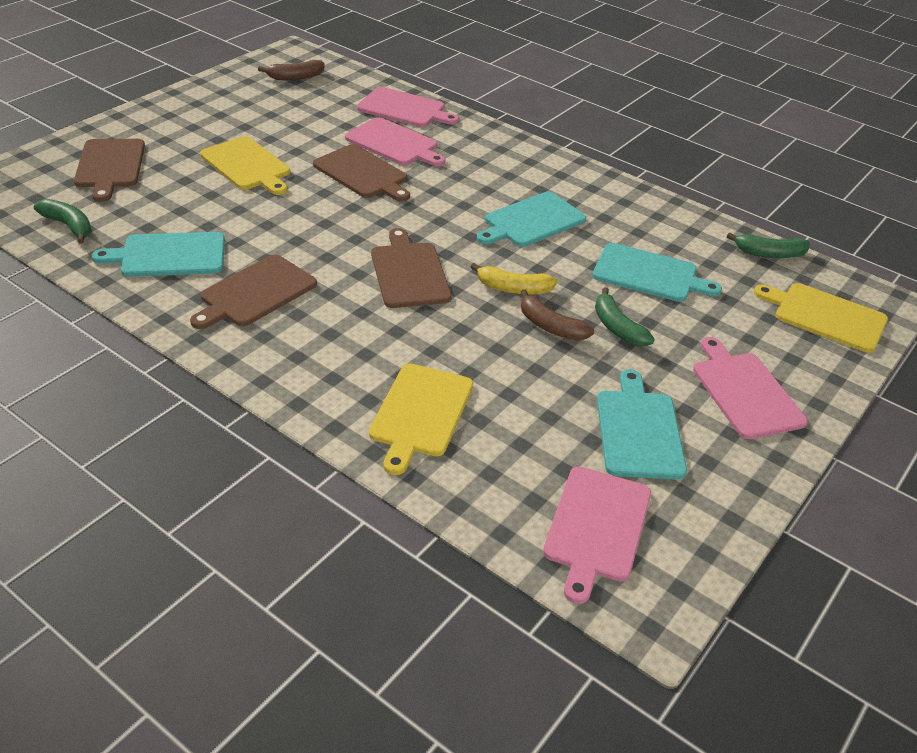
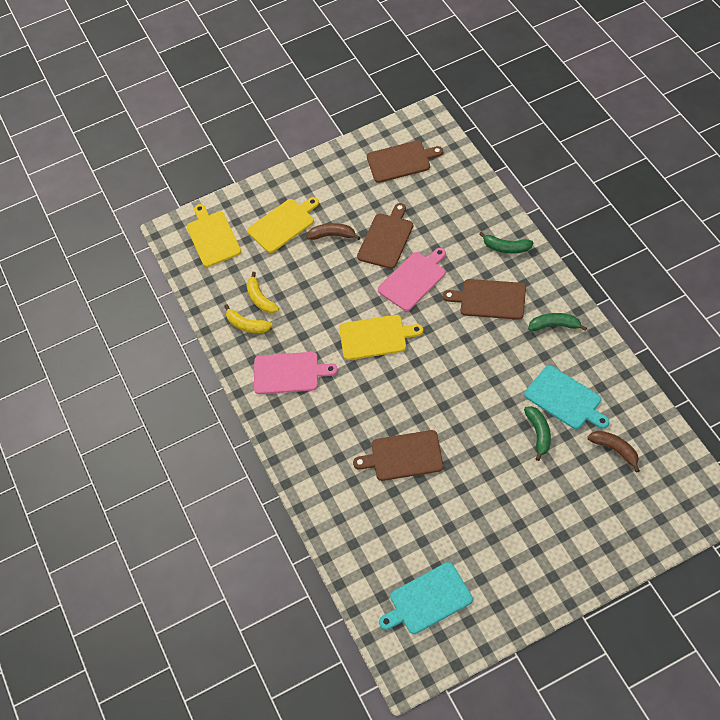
pink cutting board: [345,117,445,166] [357,87,459,127] [543,466,651,604] [693,337,807,439] = 4 -> [254,352,338,394] [378,248,446,311] = 2
turquoise cutting board: [92,232,225,277] [477,192,586,247] [592,243,722,302] [597,369,687,479] = 4 -> [379,562,473,634] [524,365,609,429] = 2
yellow banana: [470,263,557,294] = 1 -> [224,304,273,333] [246,272,279,314] = 2

